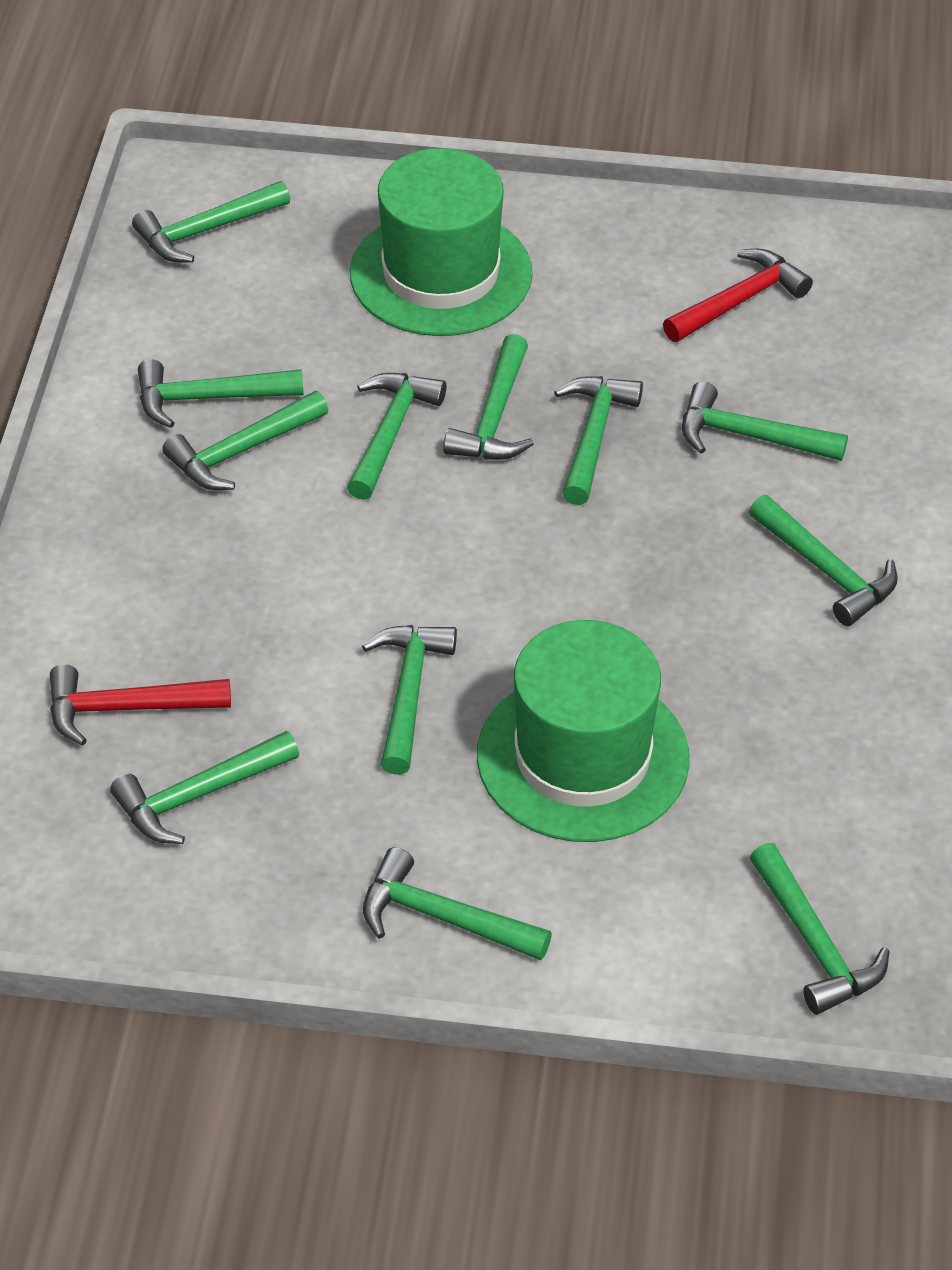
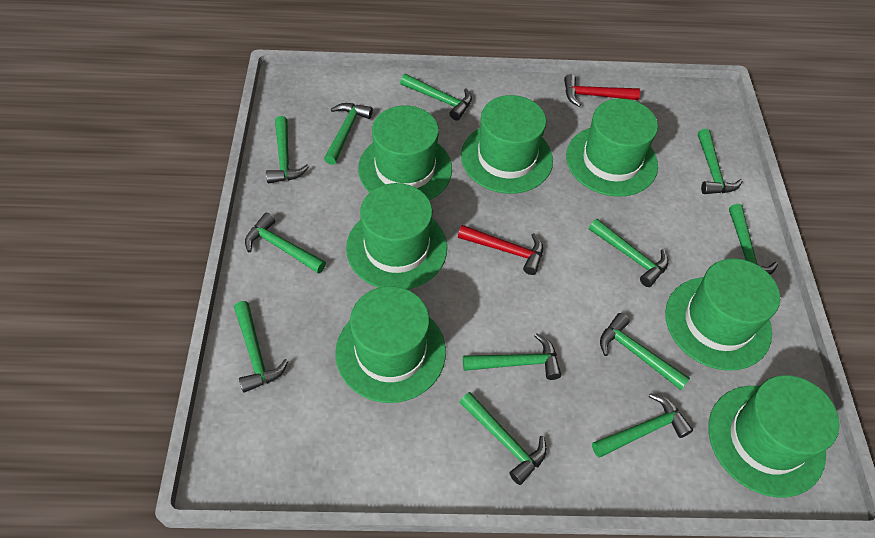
green hat: [350,148,533,336] [477,620,690,842] = 2 -> [335,286,446,403] [346,183,447,290] [358,105,452,201] [461,95,553,194] [566,98,658,197] [665,258,780,371] [708,375,839,498] = 7

